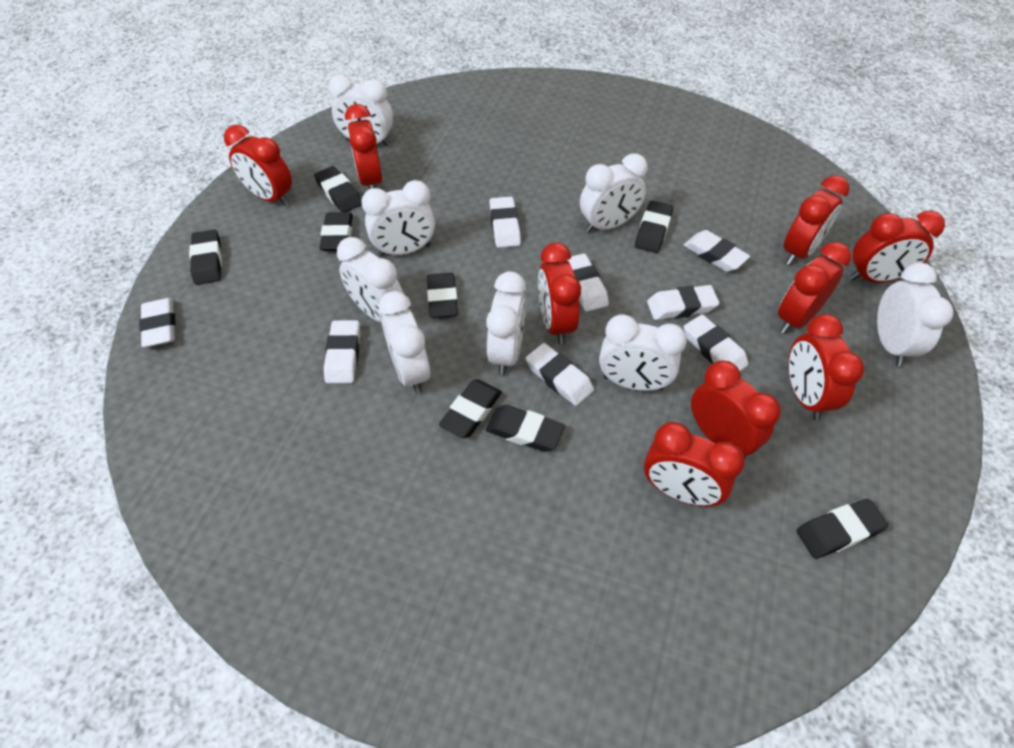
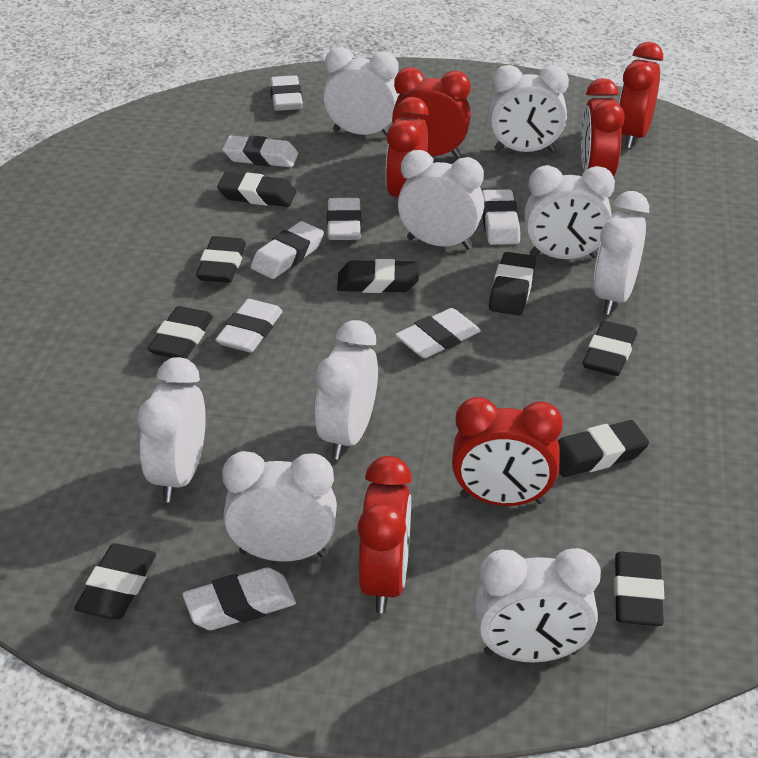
black eraser: [189,229,222,285] [314,166,362,212] [319,212,353,251] [427,273,458,318] [439,380,502,438] [486,405,565,452] [635,201,673,253] [796,499,888,559] = 8 -> [74,543,156,619] [148,306,213,359] [196,236,246,283] [217,172,296,207] [337,259,419,293] [489,252,536,315] [558,420,649,477] [583,321,637,376] [614,551,664,626] = 9
red clock: [224,125,292,206] [345,104,383,189] [538,243,581,344] [644,422,745,506] [691,361,781,459] [778,242,851,334] [783,175,849,265] [789,314,864,421] [849,210,945,283] = 9 -> [358,456,412,613] [386,97,429,198] [392,67,471,158] [452,397,563,506] [581,78,625,176] [619,42,663,149] = 6
white clock: [329,75,393,147] [337,237,404,322] [361,180,435,257] [379,291,430,394] [486,271,526,375] [580,153,648,233] [599,314,687,391] [877,263,954,366] = 8 -> [137,357,206,502] [222,451,337,562] [315,320,378,460] [323,47,399,137] [398,150,484,250] [475,548,601,663] [489,65,569,152] [525,165,615,259] [594,191,649,315] = 9

